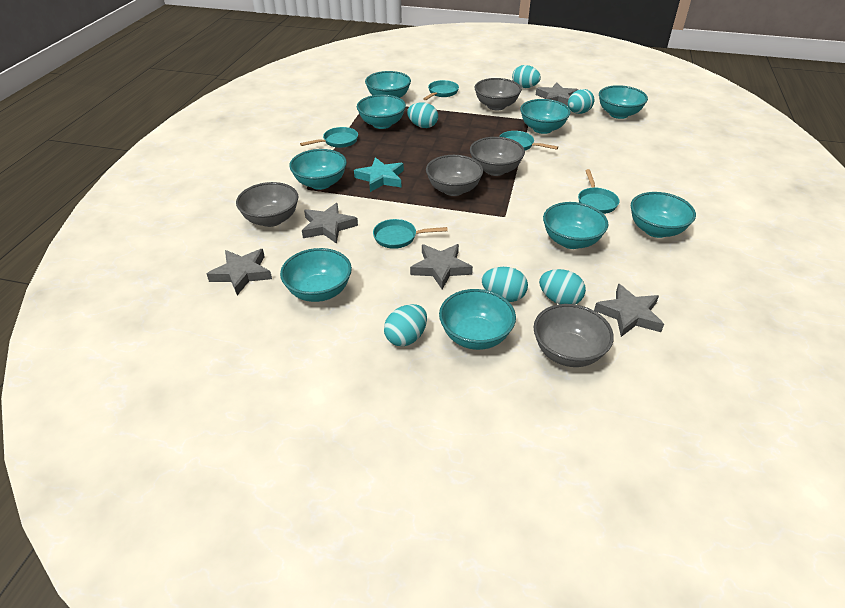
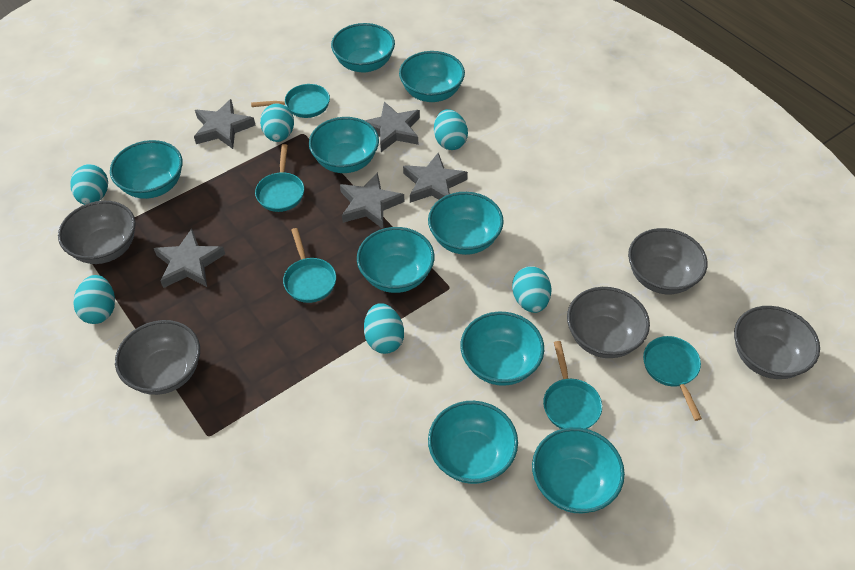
turquoise star: [354,157,404,192] = 1 -> none = 0

